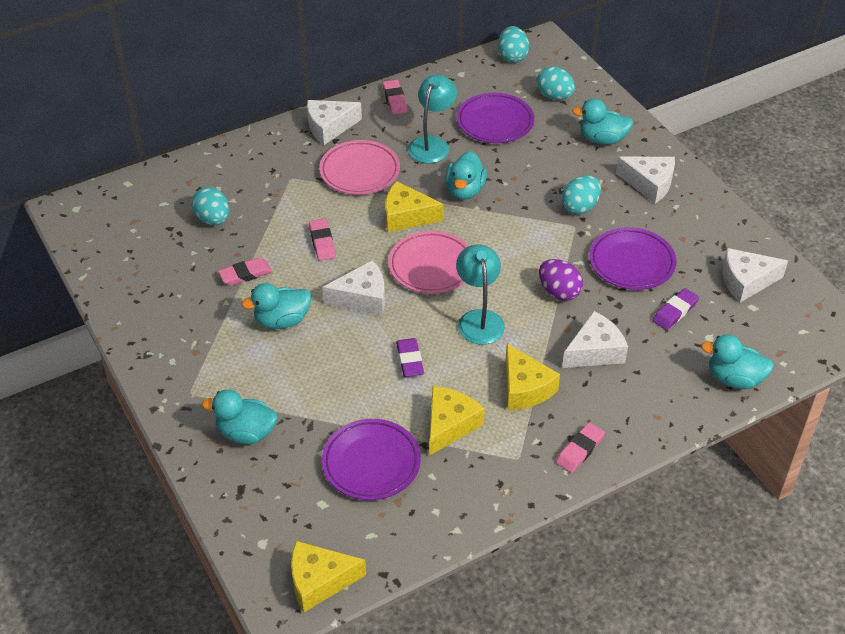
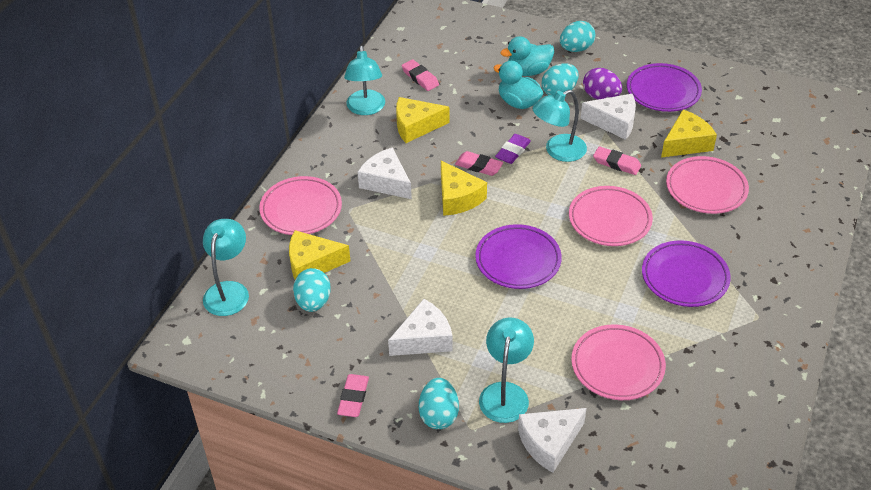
pink plate: [319,140,400,195] [388,231,469,294] = 2 -> [259,176,342,235] [569,186,653,246] [571,324,666,400] [666,156,749,214] = 4
purple eraser: [396,338,424,377] [652,288,699,330] = 2 -> [495,134,531,164] = 1
turquoise duck: [202,389,277,444] [241,283,311,329] [445,151,487,200] [572,98,634,145] [701,334,774,389] = 5 -> [494,61,543,109] [500,36,554,76] = 2
turquoise lamp: [408,74,457,163] [456,245,505,345] = 2 -> [203,219,249,316] [344,46,385,115] [479,318,534,423] [533,90,587,162] = 4
white cheese: [307,100,362,145] [322,260,385,315] [562,311,628,368] [616,157,675,203] [723,248,788,303] = 5 -> [358,147,412,199] [388,299,453,356] [518,408,587,473] [581,94,636,140] = 4

